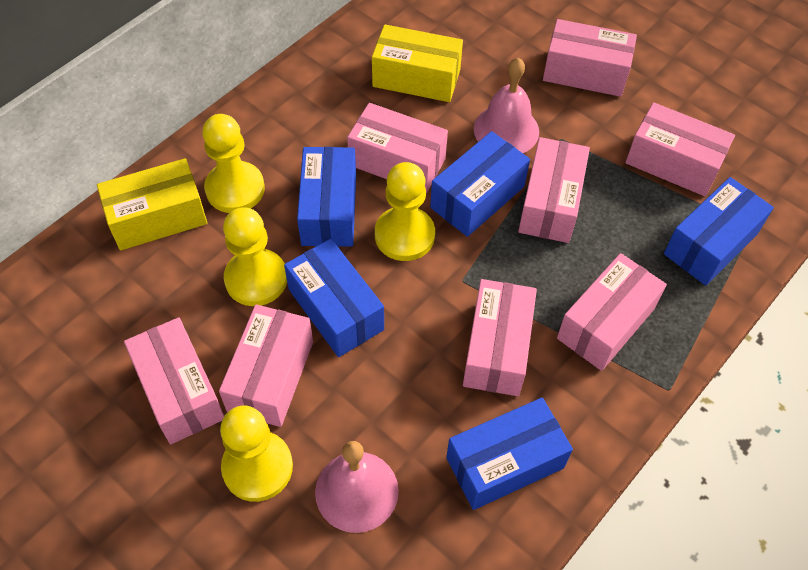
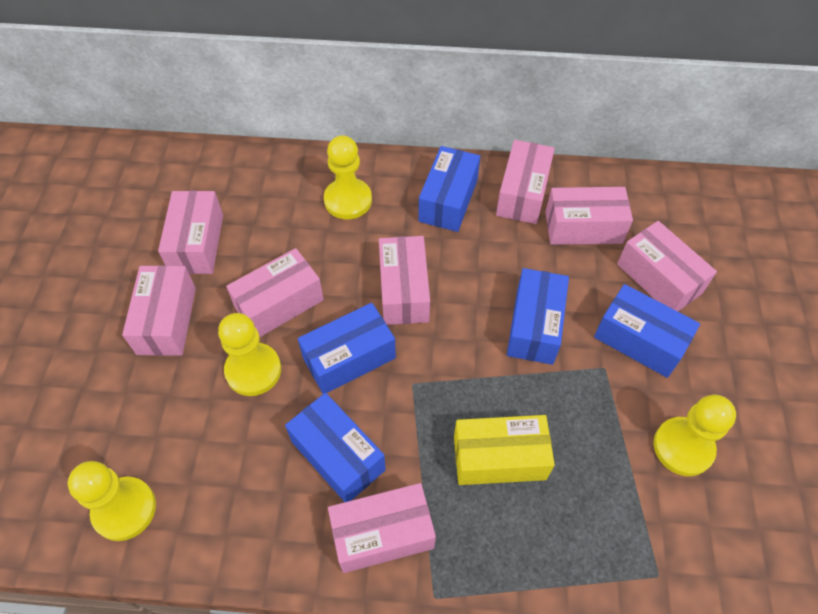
pink bell: [315,441,399,533] [474,58,539,153] = 2 -> none = 0
yellow box: [97,158,207,250] [372,25,463,102] = 2 -> [454,415,555,485] = 1

